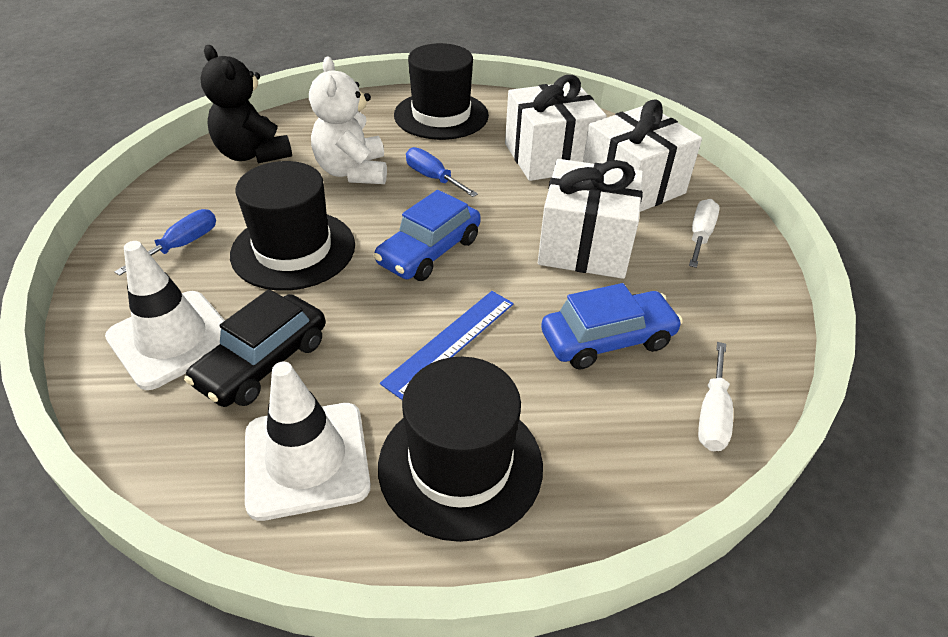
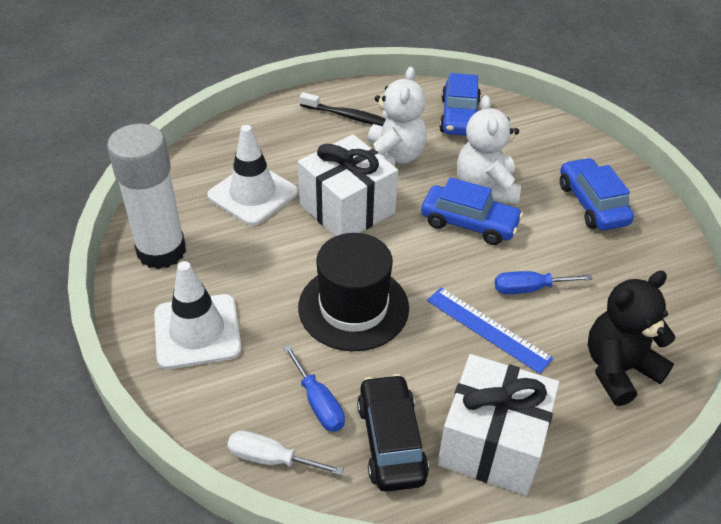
black hat: [230,161,355,291] [378,357,543,542] [394,43,489,140] = 3 -> [298,233,409,351] = 1
black toothbrush: none = 0 -> [300,92,386,126] = 1
blue car: [374,190,481,281] [541,283,683,370] = 2 -> [421,177,523,245] [439,73,481,136] [560,158,634,230] = 3
white gift: [505,75,607,181] [538,159,643,279] [583,99,702,212] = 3 -> [298,134,398,236] [438,354,559,495] = 2
white glue stick: none = 0 -> [107,124,186,269] = 1
white screwdriver: [689,199,720,268] [698,342,733,451] = 2 -> [227,430,344,476] = 1
white teddy bear: [309,56,387,184] = 1 -> [368,67,427,167] [457,95,521,204] = 2

